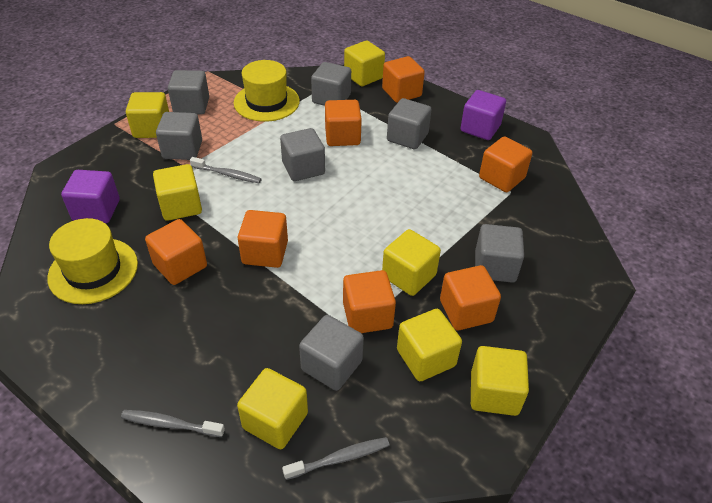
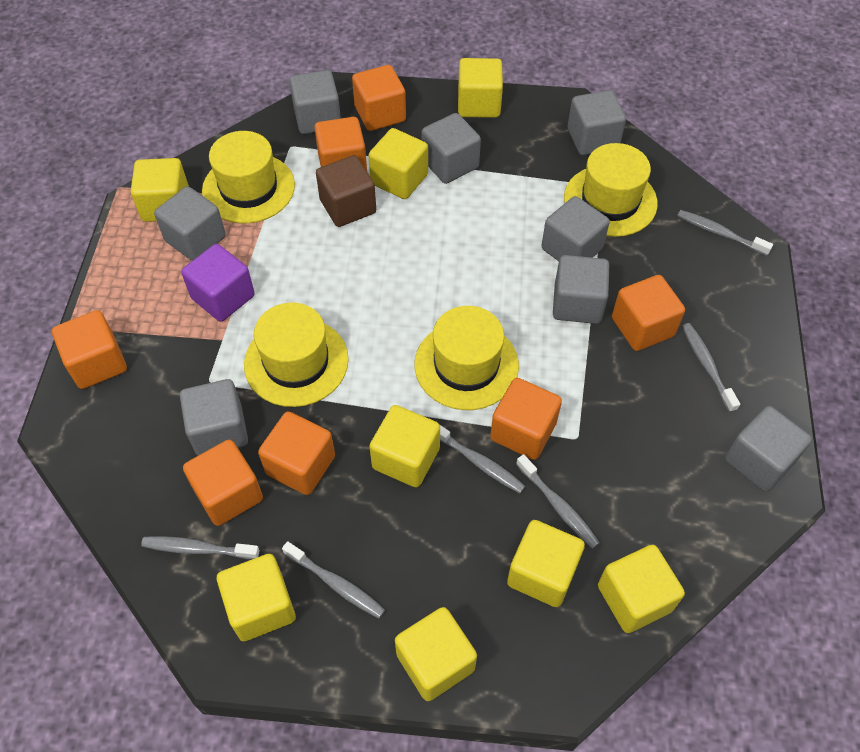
brown cube: none = 0 -> [316,155,376,227] = 1
grey cube: [156,112,202,160] [168,70,209,114] [280,128,325,181] [299,315,364,391] [311,62,351,106] [387,98,432,149] [475,224,524,283] = 7 -> [154,186,226,261] [180,379,248,456] [289,70,341,134] [421,113,481,184] [542,196,610,261] [553,255,609,324] [568,90,626,155] [725,406,812,492] = 8
grey toothbrush: [121,410,225,437] [190,157,261,183] [282,437,390,480] = 3 -> [141,536,260,559] [282,541,385,619] [440,425,525,493] [516,454,600,549] [677,210,773,256] [682,323,740,412] = 6
purple cube: [61,170,120,223] [460,90,506,140] = 2 -> [181,244,255,322] = 1
yellow cube: [126,92,169,138] [153,164,202,221] [237,368,308,450] [344,40,385,86] [382,229,441,296] [397,309,462,381] [471,346,529,416] = 7 -> [131,158,189,222] [217,554,296,641] [368,128,428,199] [369,405,440,487] [395,607,477,701] [458,58,503,118] [507,520,585,607] [598,545,685,633] = 8
yellow hat: [47,218,138,304] [234,60,300,122] = 2 -> [202,131,295,223] [244,302,349,407] [415,306,519,410] [564,143,658,237] = 4

